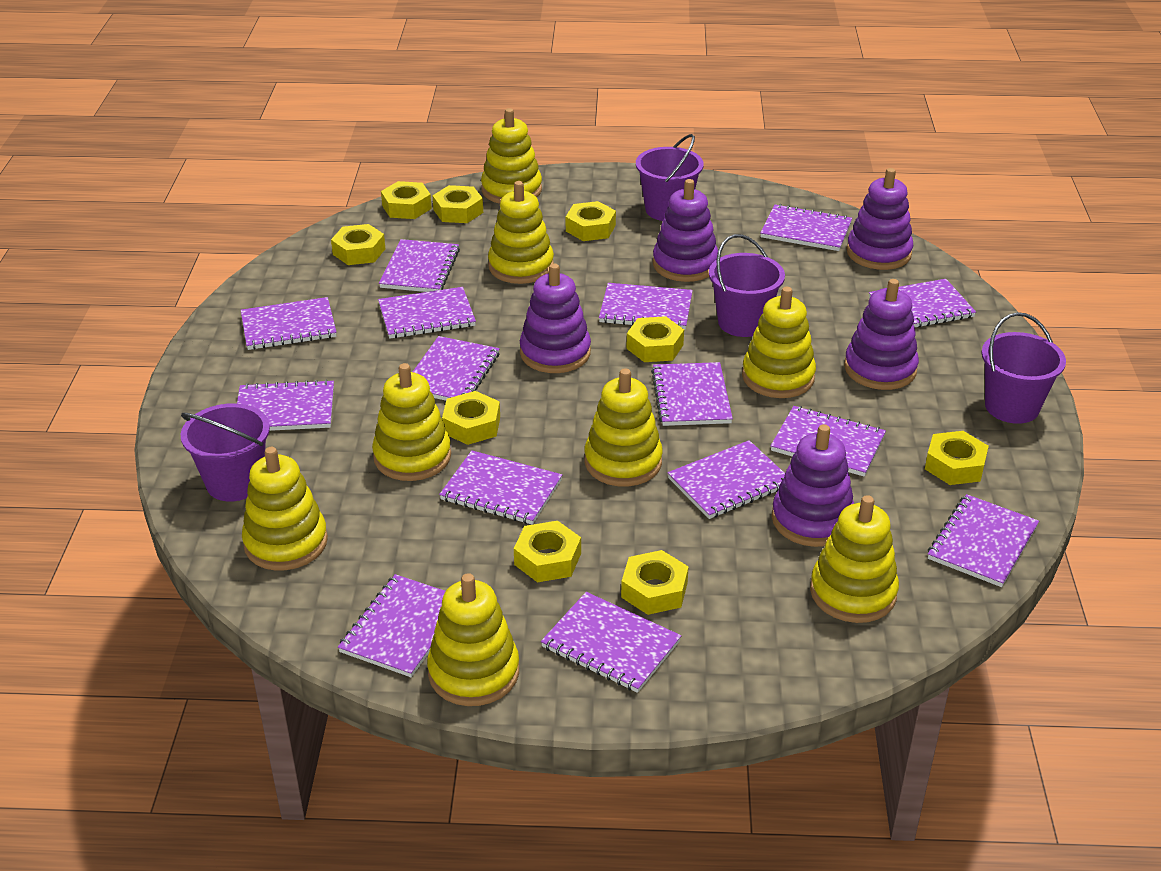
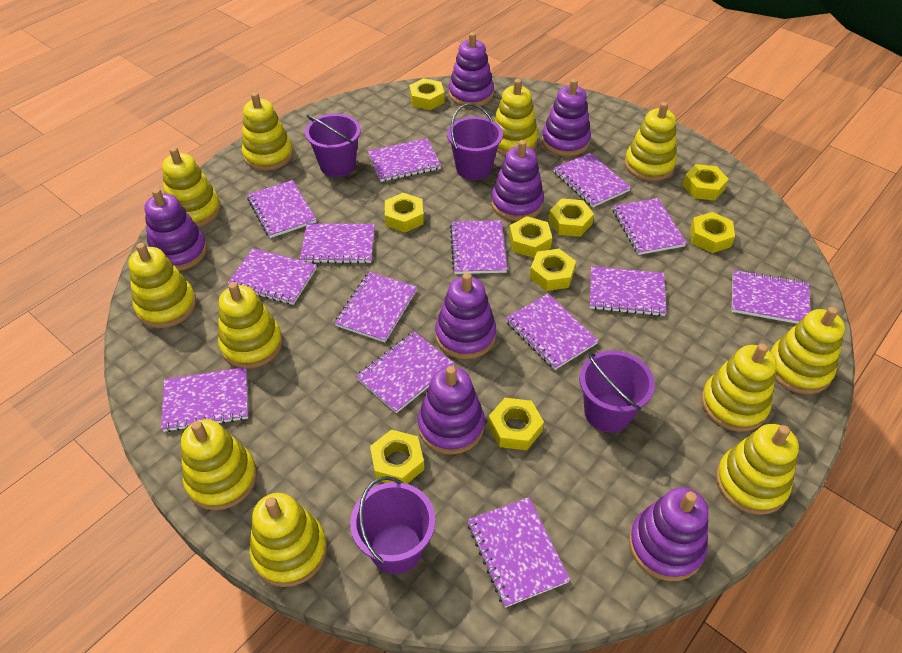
purple notebook: [237,380,334,431] [241,297,337,350] [338,574,445,677] [378,287,476,339] [379,239,460,292] [413,336,500,401] [439,450,562,525] [541,592,681,693] [599,283,693,330] [651,362,733,426] [668,440,785,519] [760,204,852,251] [771,406,886,477] [869,279,976,327] [928,494,1039,587] = 15 -> [161,367,248,432] [227,248,317,305] [247,180,317,238] [300,223,375,264] [335,272,417,342] [356,331,455,413] [368,138,441,182] [450,220,507,274] [467,497,570,608] [506,294,599,370] [553,153,631,207] [590,266,666,316] [613,198,687,255] [732,270,810,324] = 14
purple stacking toy: [520,263,591,373] [653,179,718,282] [772,424,854,547] [844,279,919,390] [847,168,913,270] = 5 -> [145,188,207,271] [417,366,485,455] [435,273,496,359] [449,32,494,107] [491,140,544,221] [542,79,591,156] [629,487,709,581] = 7
yellow stacking toy: [242,447,328,571] [372,363,451,481] [427,573,519,706] [481,108,542,204] [488,181,554,284] [584,368,663,487] [742,287,816,398] [810,495,899,623] = 8 -> [128,243,196,328] [162,147,221,227] [181,420,257,510] [218,282,283,369] [242,92,293,171] [249,493,327,587] [493,79,538,155] [625,102,677,181] [701,343,777,432] [716,424,799,515] [770,307,845,394] = 11

